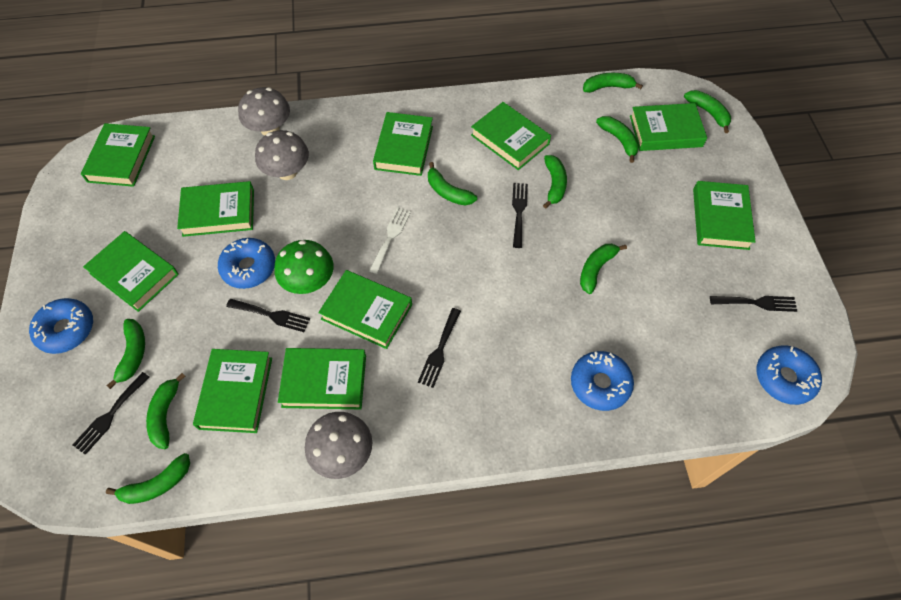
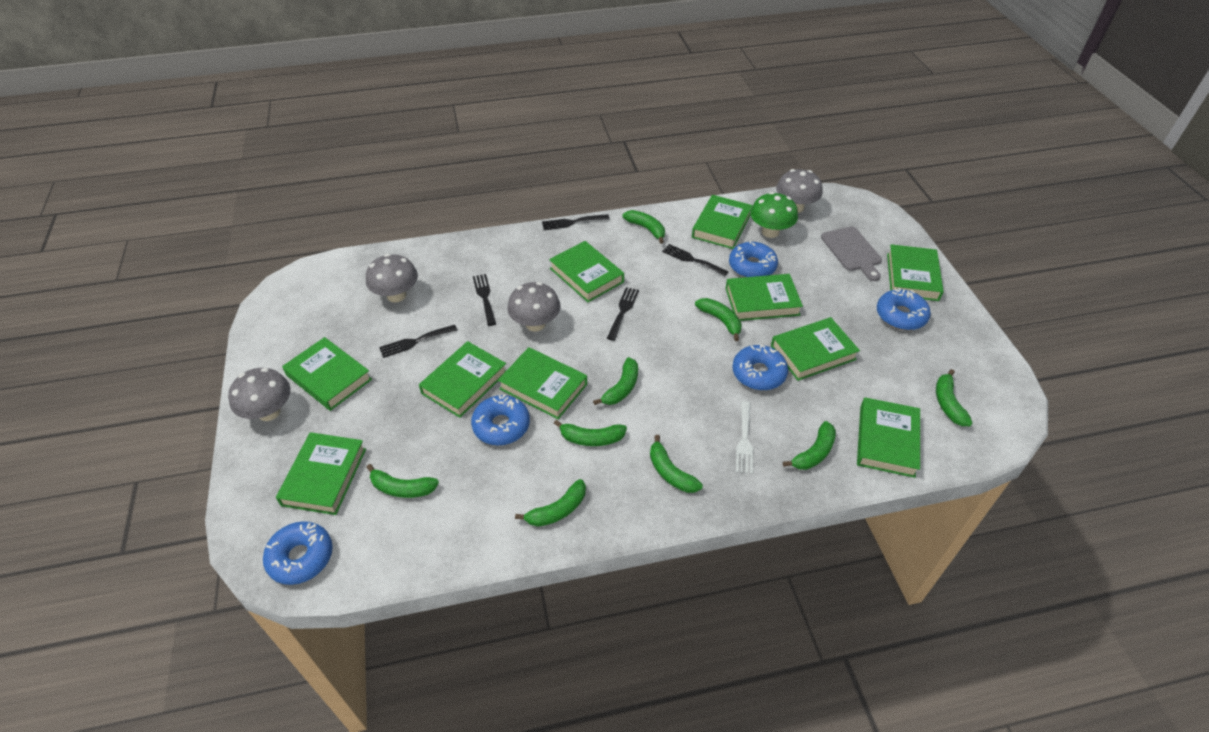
blue donut: [29,298,93,354] [218,238,275,289] [571,351,634,411] [757,346,822,405] = 4 -> [263,521,333,585] [471,394,530,445] [729,240,778,277] [732,344,788,390] [877,288,931,330] = 5
grey cutting board: none = 0 -> [821,226,882,281] = 1
grey mushroom: [238,87,290,136] [255,130,309,180] [305,412,372,479] = 3 -> [228,368,290,421] [366,254,418,302] [507,282,561,332] [776,169,823,213] = 4

